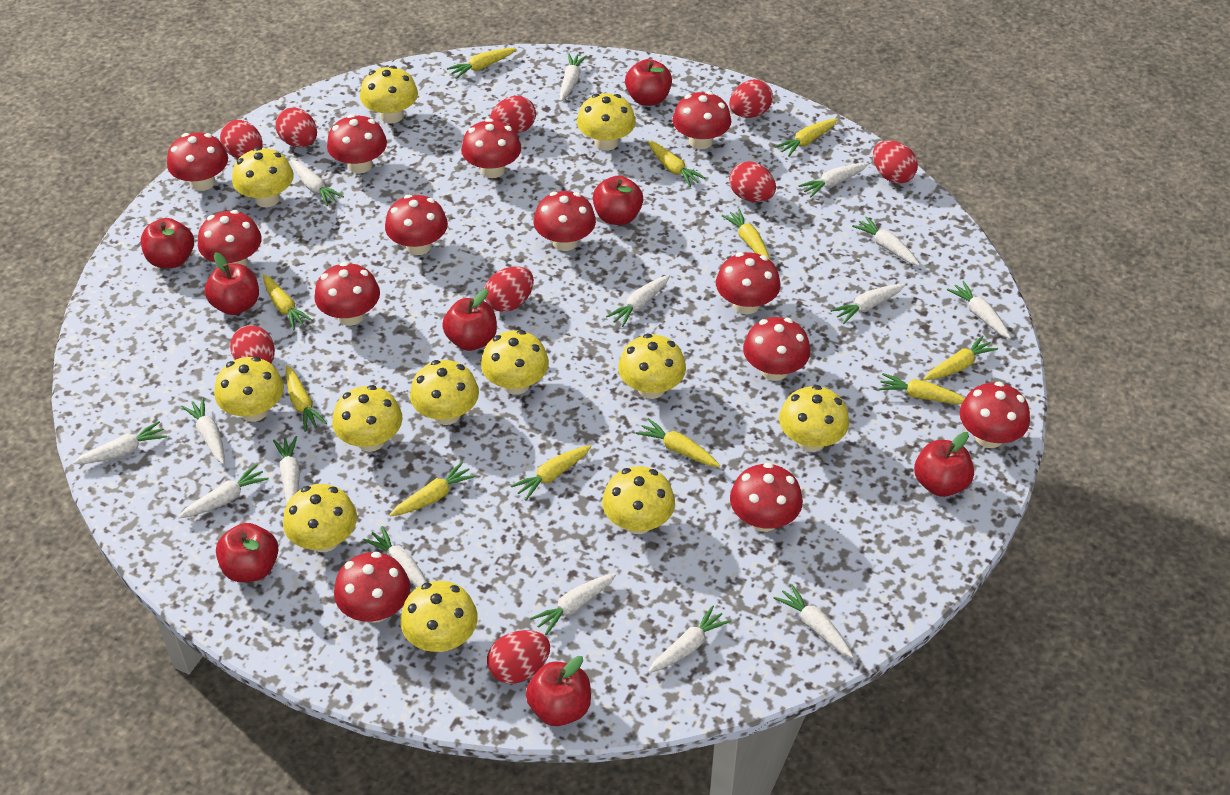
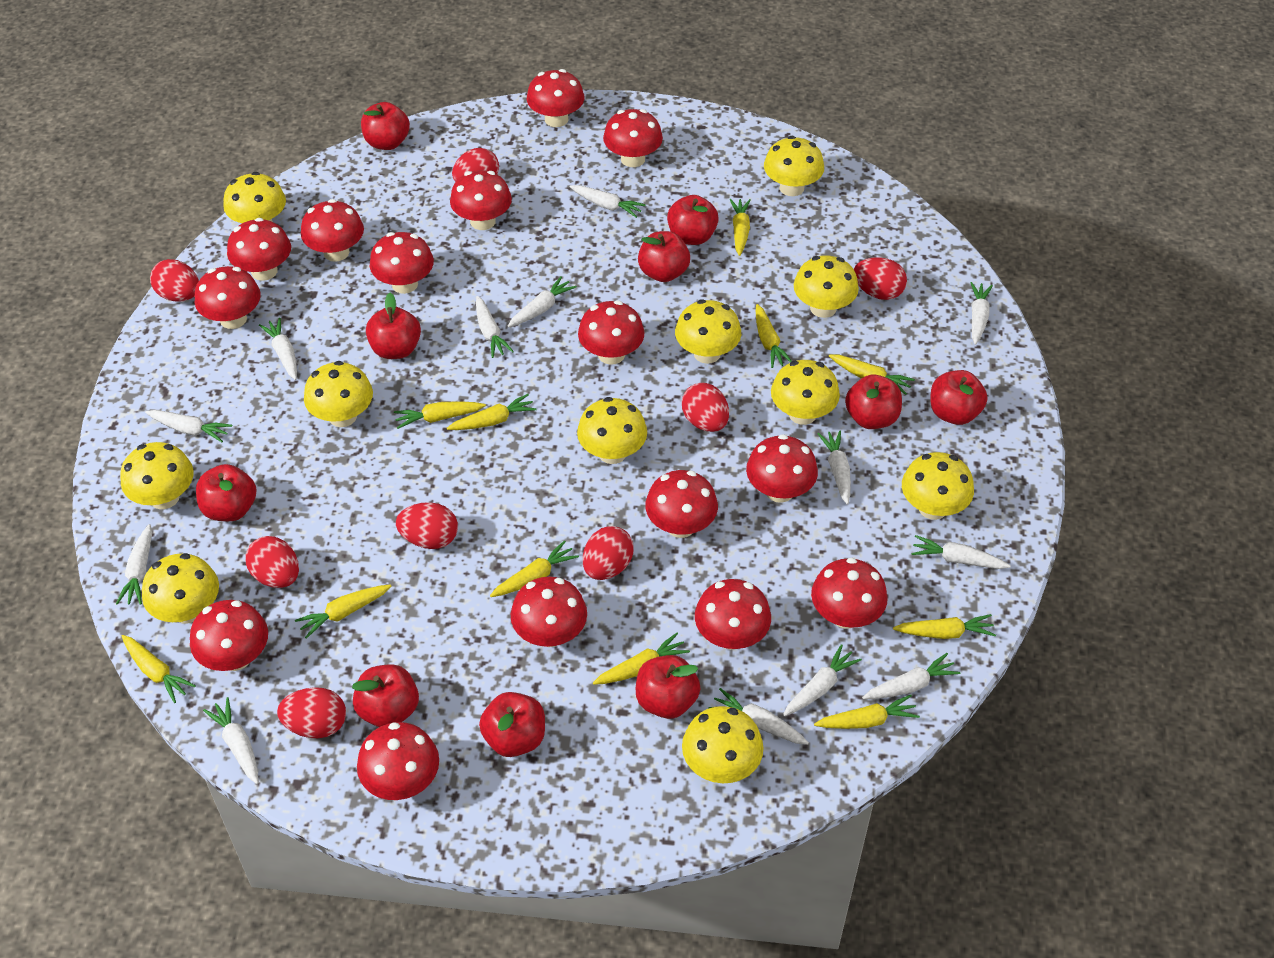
red apple: [141,218,194,268] [205,252,259,315] [216,523,279,582] [442,289,497,351] [526,656,591,726] [593,176,643,225] [625,59,672,106] [914,432,974,497] = 8 -> [196,464,257,521] [352,664,419,727] [361,102,410,150] [366,293,421,359] [479,692,545,757] [636,655,701,719] [638,231,690,282] [667,195,719,245] [845,374,902,429] [930,370,987,425] = 10
red egg: [220,120,263,159] [230,325,275,364] [275,108,317,147] [485,266,534,312] [487,630,550,684] [490,96,536,134] [729,79,773,118] [729,161,776,202] [873,140,918,184] = 9 -> [150,259,199,302] [245,536,299,588] [277,687,346,738] [396,502,458,549] [452,148,499,182] [583,526,634,580] [682,383,729,432] [854,257,907,300] = 8
red mushroom: [167,133,228,191] [198,210,262,266] [314,262,380,326] [327,114,387,173] [334,552,410,623] [385,194,448,255] [461,118,521,178] [534,191,596,251] [672,91,731,149] [716,252,781,314] [730,463,803,532] [743,317,810,381] [960,381,1030,448] = 13 -> [190,600,268,671] [195,266,261,329] [227,218,291,281] [301,199,364,262] [357,722,439,800] [370,232,434,294] [450,170,512,230] [511,577,587,647] [527,69,584,127] [578,300,644,365] [603,109,663,167] [645,470,718,538] [695,579,771,650] [746,434,818,503] [811,558,888,629] = 15
white carrot: [73,421,167,464] [178,464,269,519] [181,397,224,464] [273,436,300,504] [291,160,344,206] [363,526,427,587] [530,573,617,635] [560,53,587,101] [606,275,670,327] [648,605,731,673] [774,584,854,658] [798,163,869,198] [830,284,905,324] [852,216,920,266] [947,281,1011,339] = 15 -> [116,524,152,605] [145,410,232,442] [203,697,259,784] [259,318,297,380] [476,296,514,358] [508,276,577,327] [570,185,646,218] [708,688,809,745] [783,644,862,716] [818,431,851,505] [862,653,960,699] [911,535,1011,569] [971,282,993,345] = 13
yellow mushroom: [214,357,284,422] [232,147,294,207] [283,484,357,552] [332,385,403,452] [360,66,418,123] [400,581,478,652] [410,360,479,425] [481,330,549,395] [577,93,636,151] [602,466,675,534] [618,334,686,399] [779,385,849,452] = 12 -> [120,442,194,509] [142,553,219,624] [223,172,286,223] [304,361,373,427] [577,397,647,464] [675,299,741,364] [682,706,764,783] [764,136,824,196] [771,360,840,425] [794,255,859,318] [902,452,974,520] = 11

